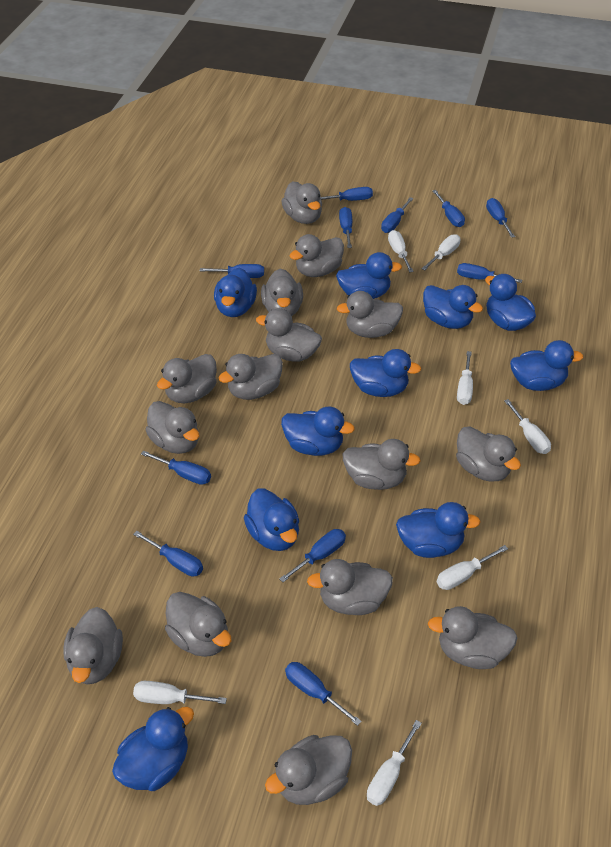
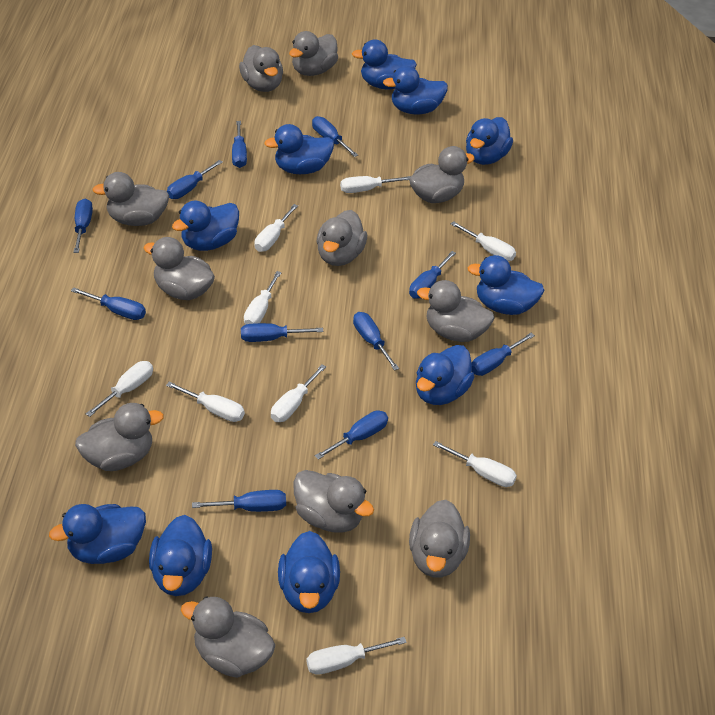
grey duck: [63,607,123,684] [146,401,199,454] [157,354,217,403] [165,592,231,657] [219,354,283,400] [256,308,322,362] [261,269,303,316] [265,735,352,805] [281,181,322,224] [290,234,344,277] [307,559,393,615] [337,291,403,338] [342,439,420,490] [428,606,518,669] [456,426,521,482] = 15 -> [75,403,164,471] [92,172,169,226] [144,237,215,300] [181,596,275,678] [239,45,283,92] [289,31,338,76] [293,470,374,533] [316,210,367,266] [409,146,475,203] [409,500,470,577] [417,280,494,342] = 11
white screwdriver: [133,681,227,704] [367,720,422,806] [388,230,414,272] [421,234,461,270] [437,545,508,590] [457,351,473,405] [504,399,551,454] = 7 -> [86,361,153,417] [166,382,245,422] [244,271,282,325] [254,204,298,252] [271,364,326,422] [306,637,407,675] [340,176,411,193] [433,441,517,487] [451,221,516,261] = 9

